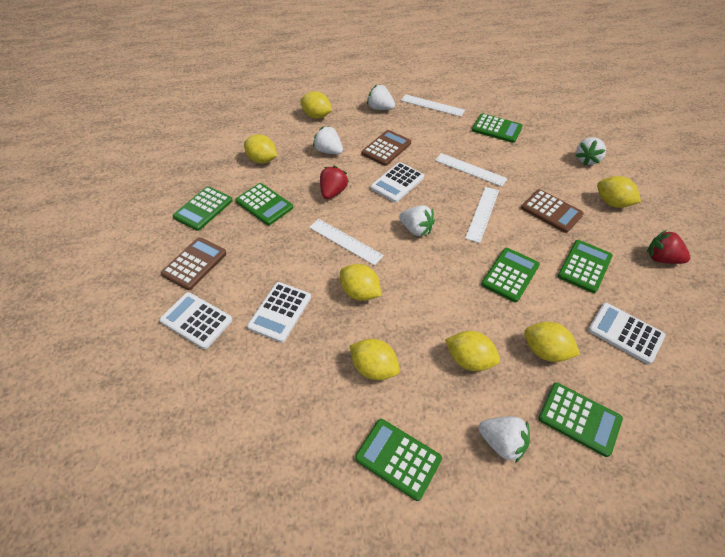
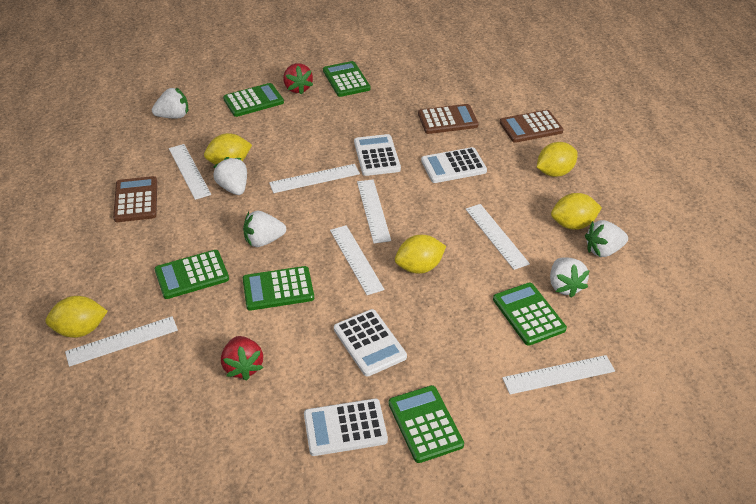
green calculator: [173,186,233,231] [235,183,293,225] [355,419,442,501] [472,113,523,143] [481,248,540,302] [538,383,623,457] [558,240,613,293] = 7 -> [154,250,229,299] [223,83,284,117] [243,266,314,311] [323,61,371,97] [389,385,464,463] [493,283,567,345] = 6
white ruler: [309,219,384,265] [401,94,465,117] [435,153,508,187] [465,187,499,243] = 4 -> [65,316,178,367] [169,144,211,200] [269,164,360,193] [330,225,384,295] [357,180,391,243] [466,204,530,270] [502,355,615,394] = 7
yellow lemon: [244,134,277,164] [300,91,332,119] [340,264,381,301] [350,339,400,380] [445,331,500,371] [524,322,580,362] [597,176,641,208] = 7 -> [45,296,108,338] [204,133,252,165] [395,235,446,274] [537,142,578,177] [551,193,602,230] = 5

